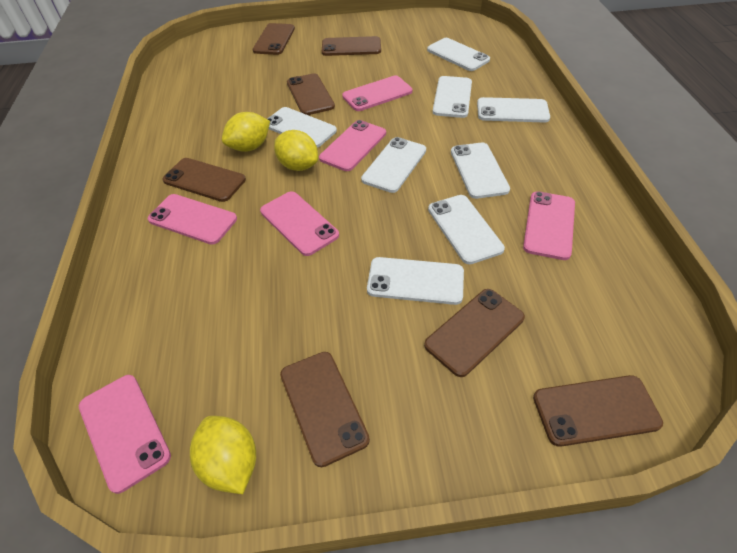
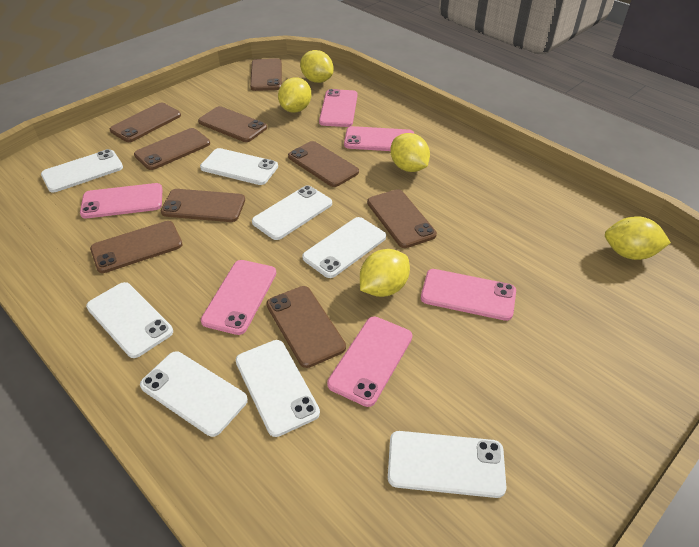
brown phone: [162,158,246,202] [253,23,295,55] [280,352,370,467] [287,73,335,115] [322,36,381,56] [424,289,525,377] [533,375,663,447] = 7 -> [90,221,183,273] [110,102,181,142] [134,128,210,170] [161,189,245,222] [198,106,267,142] [250,58,282,91] [266,286,346,368] [288,141,359,187] [367,189,437,248] = 9
yellow lemon: [190,416,256,494] [222,112,270,152] [274,130,318,171] = 3 -> [278,77,311,113] [300,50,333,83] [360,249,410,297] [390,133,430,172] [605,216,671,260] = 5

